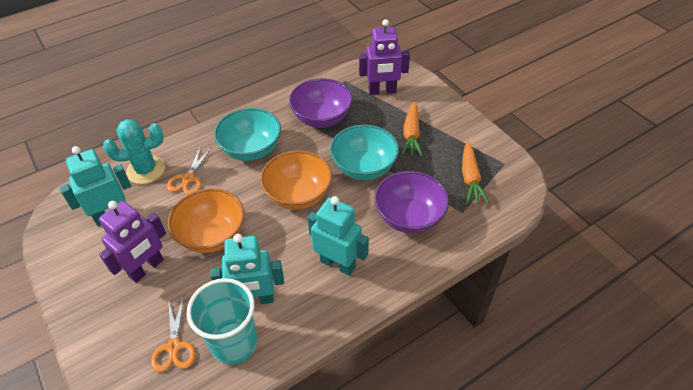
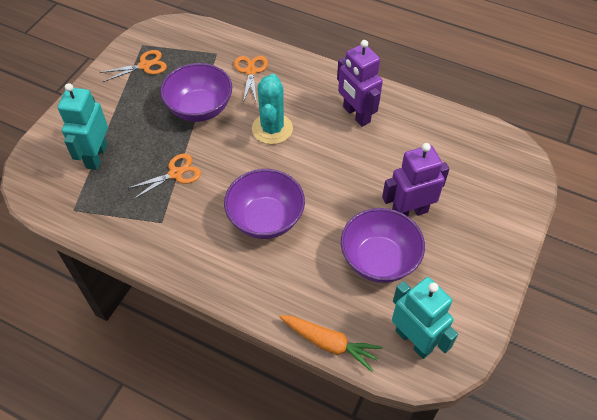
orange bowl: [168,188,244,253] [260,150,332,210] = 2 -> none = 0
orange carrot: [401,101,423,157] [462,141,489,204] = 2 -> [280,315,382,372] = 1
orange scissors: [151,296,196,372] [167,147,212,195] = 2 -> [99,50,167,82] [126,154,201,200] [234,56,268,103] = 3
purple bowl: [289,78,352,128] [374,171,449,233] = 2 -> [160,63,232,122] [224,169,305,239] [341,208,425,283] = 3
turquoise bowl: [214,108,281,161] [330,125,399,180] = 2 -> none = 0
turquoise cup: [187,278,258,365] = 1 -> none = 0
turquoise robot: [60,146,131,226] [210,234,284,304] [308,196,369,276] = 3 -> [58,83,108,170] [392,277,458,359] = 2

